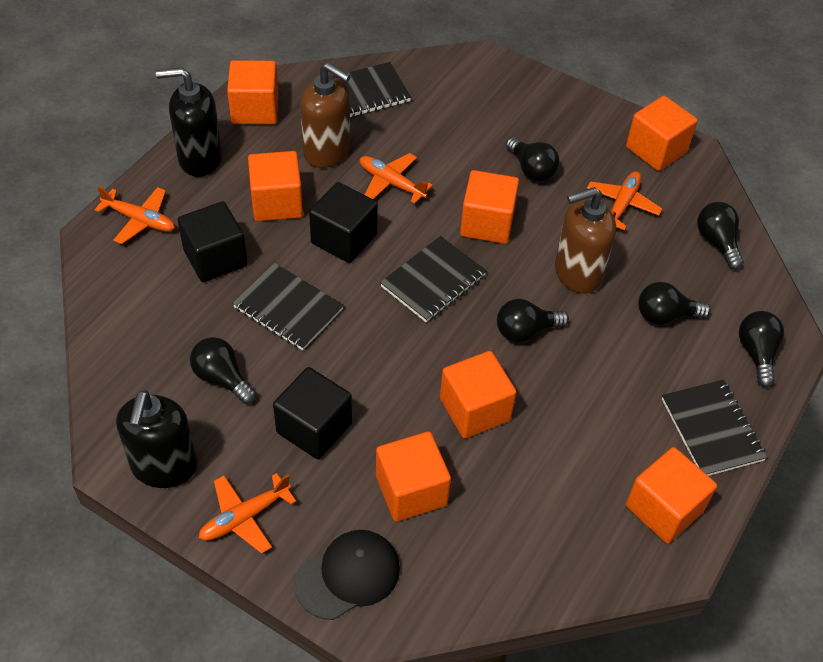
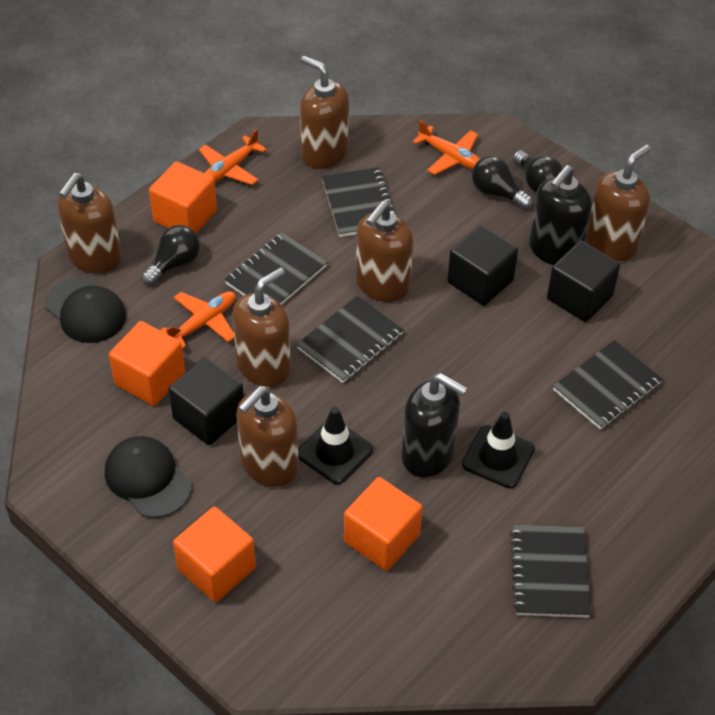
black cap: [295,530,400,620] = 1 -> [45,278,126,343] [105,436,191,518] = 2
black light bulb: [190,337,256,404] [497,299,569,342] [506,137,560,182] [638,282,711,325] [697,202,744,270] [739,311,784,387] = 6 -> [141,225,200,285] [472,156,532,209] [513,150,563,193] = 3
black notebook: [232,263,344,350] [332,62,411,117] [380,236,487,322] [662,379,767,476] = 4 -> [225,232,327,305] [296,296,404,383] [322,167,397,237] [510,525,591,618] [553,340,663,430] = 5
black traffic cone: none = 0 -> [298,407,373,484] [462,412,535,488] = 2
brown soap dispenser: [300,62,351,168] [555,187,616,294] = 2 -> [57,173,122,273] [232,267,291,387] [236,386,299,487] [300,56,349,169] [356,201,413,302] [586,145,651,261] = 6
orange cube: [227,60,279,124] [248,151,303,221] [376,431,451,521] [440,351,517,438] [460,170,519,244] [626,96,698,171] [626,447,717,544] = 7 -> [109,321,185,406] [149,161,217,233] [173,507,256,602] [344,477,423,571] = 4
orange plane: [95,186,175,244] [199,473,296,554] [360,153,433,204] [587,171,662,230] = 4 -> [160,291,235,349] [199,129,267,185] [412,120,480,175] = 3

